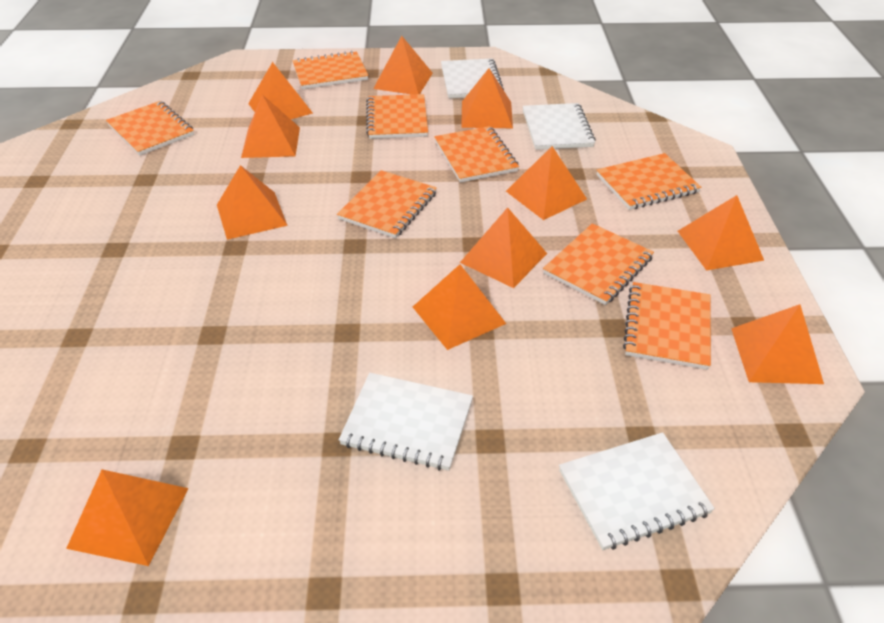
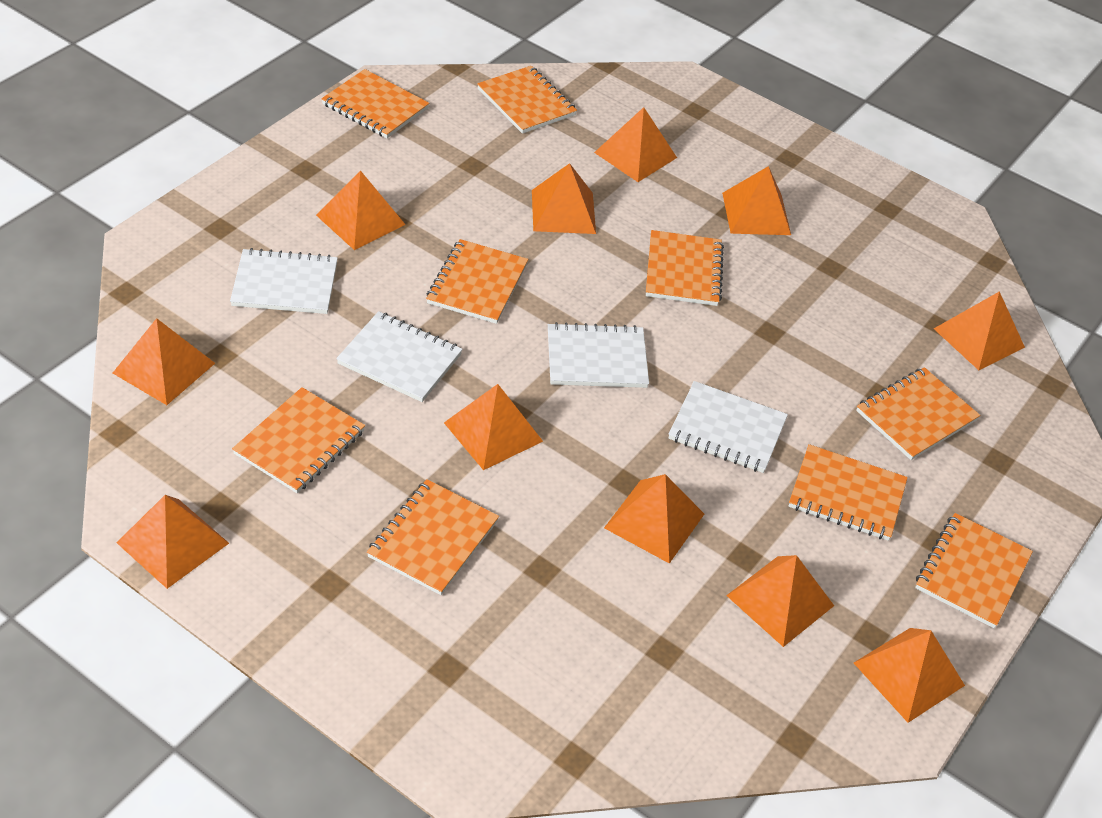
orange notebook: [106,101,194,156] [292,51,368,89] [337,170,437,238] [366,94,428,139] [434,126,519,183] [543,223,654,305] [597,153,701,210] [623,282,711,370] = 8 -> [232,387,365,493] [321,69,429,138] [367,479,499,595] [426,239,528,324] [477,66,577,134] [646,230,724,306] [789,444,908,541] [856,367,980,460] [915,513,1033,628] = 9

